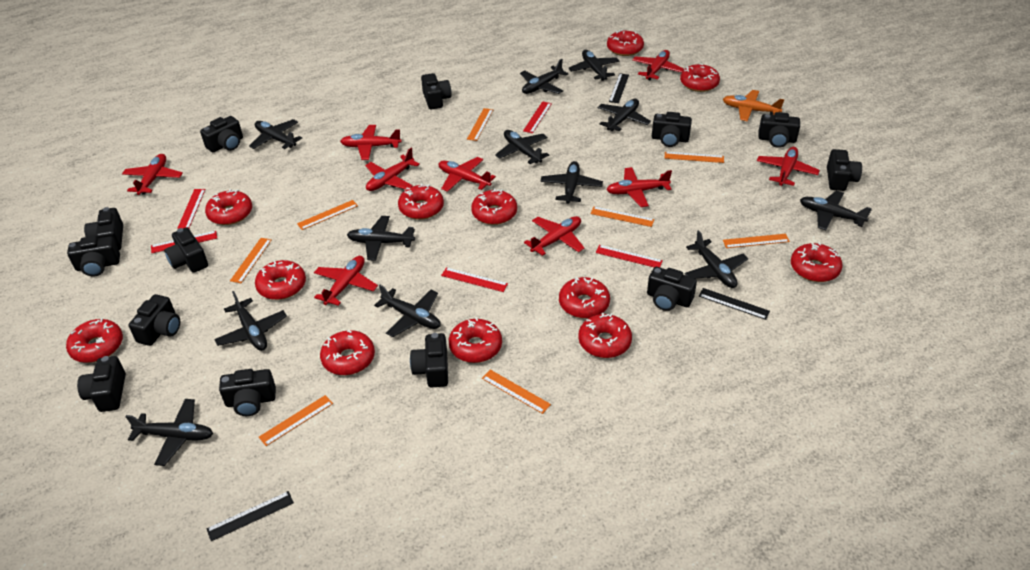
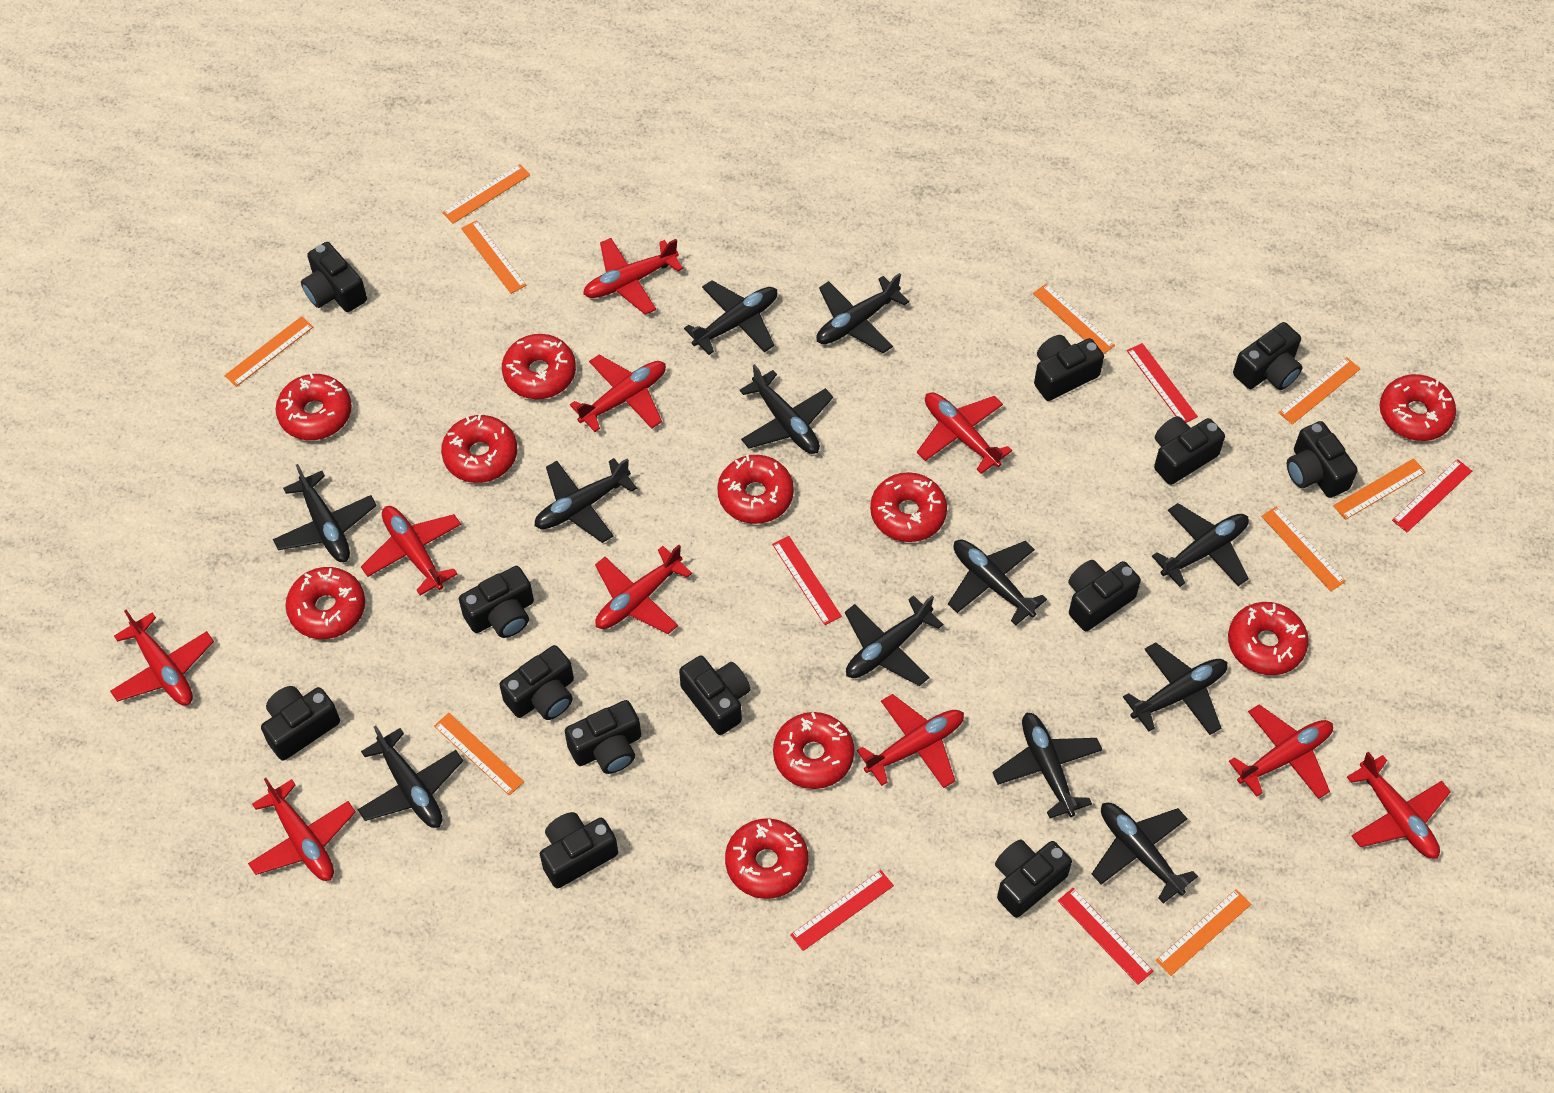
black ruler: [206,491,294,541] [609,73,629,103] [699,288,770,320] = 3 -> none = 0
orange plane: [723,90,785,122] = 1 -> none = 0
orange ruler: [230,238,271,283] [259,395,333,446] [297,200,358,230] [467,108,493,141] [482,370,551,414] [590,207,655,227] [665,152,724,163] [723,234,790,248] = 8 -> [224,316,313,387] [434,713,524,796] [442,164,530,224] [461,220,526,294] [1033,284,1115,354] [1156,889,1251,976] [1261,507,1346,591] [1278,357,1360,425] [1333,458,1426,520] = 9
red donut: [66,318,123,363] [205,189,252,225] [255,260,306,300] [320,330,375,375] [398,184,444,220] [449,317,502,363] [471,188,517,225] [559,277,610,318] [578,313,632,358] [607,29,644,56] [680,64,720,92] [791,242,843,282] = 12 -> [276,373,352,440] [286,567,365,639] [441,414,517,483] [502,334,576,399] [717,455,794,524] [725,818,808,899] [773,712,855,789] [870,472,947,542] [1228,602,1309,675] [1380,374,1456,441] = 10
red plane: [122,154,183,195] [314,256,378,306] [340,125,402,160] [365,148,420,191] [439,157,496,192] [524,216,585,256] [606,167,672,207] [632,50,684,80] [757,147,820,186] = 9 -> [110,609,214,705] [248,778,356,881] [361,506,461,595] [570,354,666,432] [583,238,683,315] [595,545,692,634] [857,694,964,788] [917,392,1012,474] [1229,704,1333,799] [1347,752,1451,859] = 10

